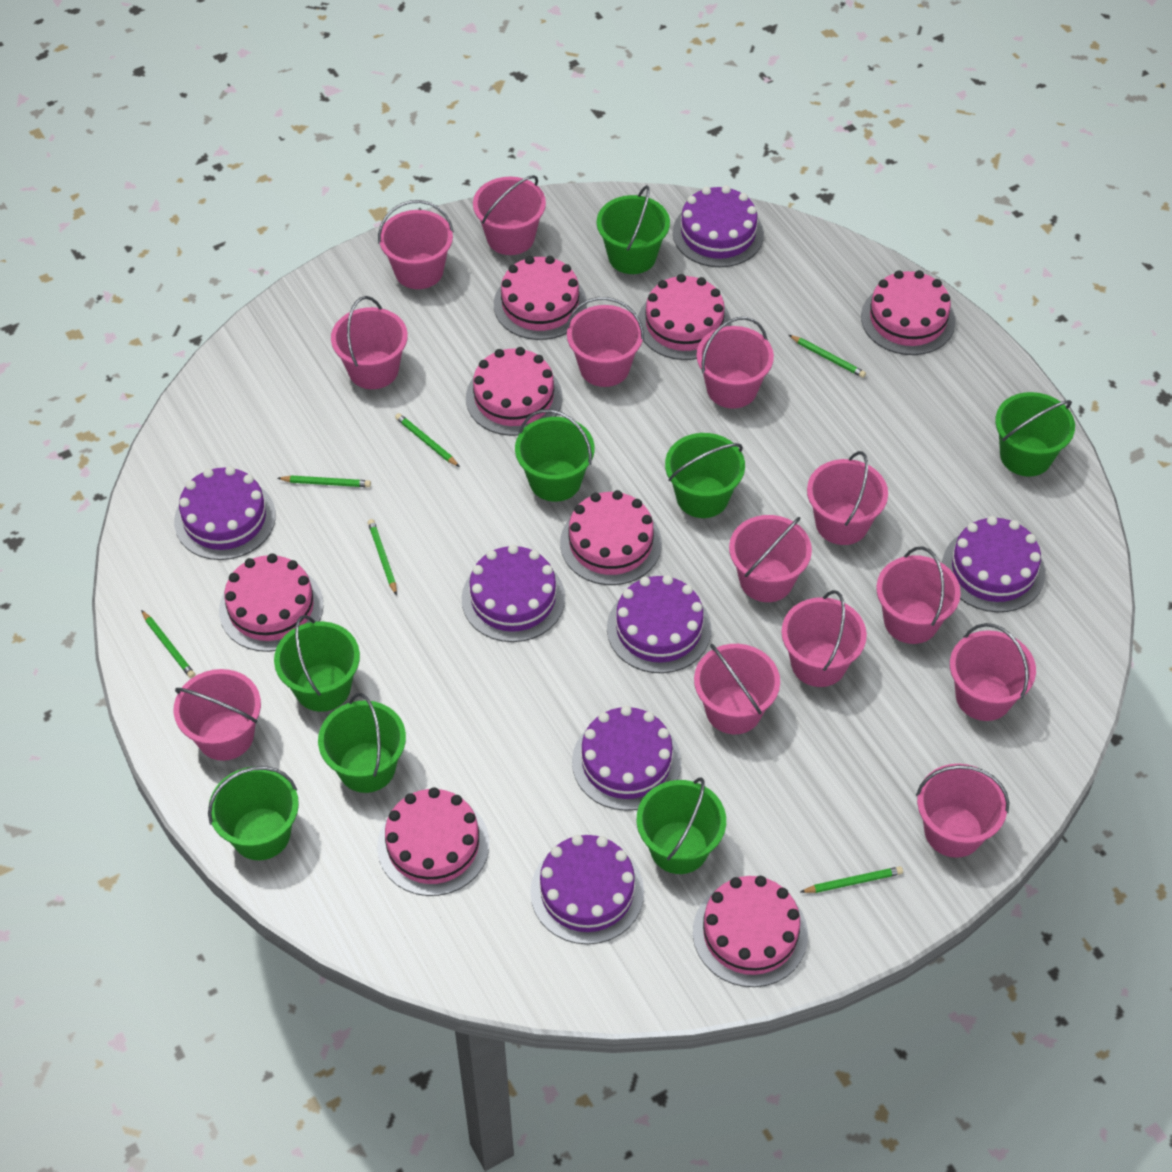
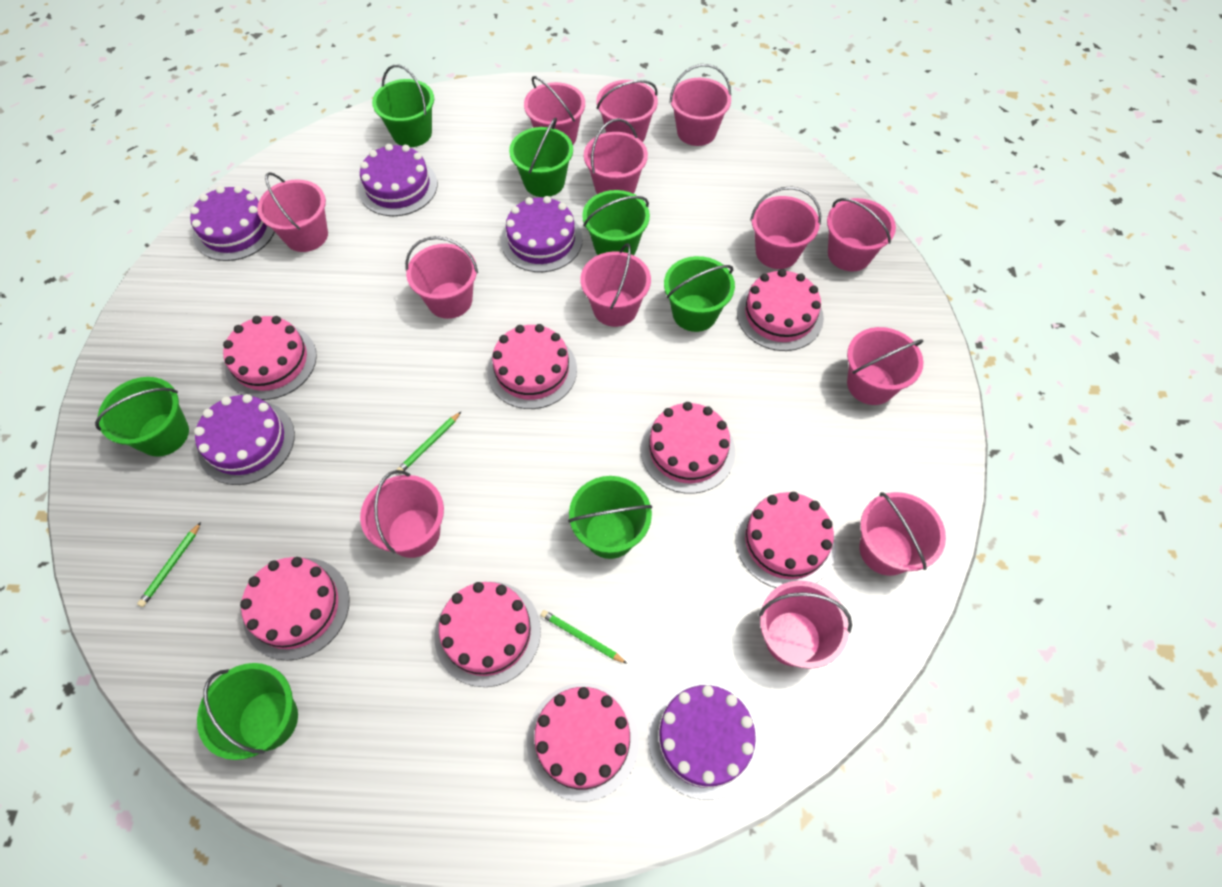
green bucket: [208,766,299,860] [274,615,360,712] [318,693,406,793] [515,409,594,502] [597,185,670,274] [637,777,726,874] [665,433,745,518] [995,392,1075,477] = 8 -> [95,377,189,457] [197,663,298,760] [372,65,434,147] [509,117,573,197] [568,476,652,559] [582,190,650,255] [664,256,735,332] = 7
green pencil: [141,610,195,678] [277,475,371,487] [368,519,397,596] [395,413,460,467] [789,335,866,378] [801,866,903,893] = 6 -> [137,522,201,607] [396,412,461,474] [541,610,628,664] = 3
purple cake: [174,466,276,560] [462,544,565,642] [530,835,644,944] [572,706,681,811] [607,575,711,673] [673,186,764,267] [942,516,1045,612] = 7 -> [190,186,275,261] [194,394,295,485] [358,144,437,216] [501,196,583,272] [648,681,761,800] = 5

